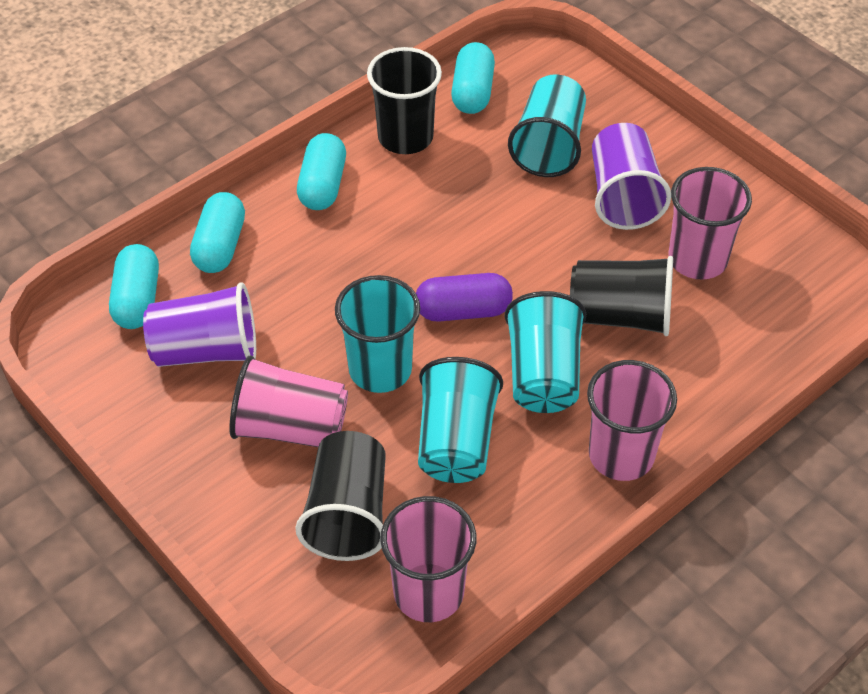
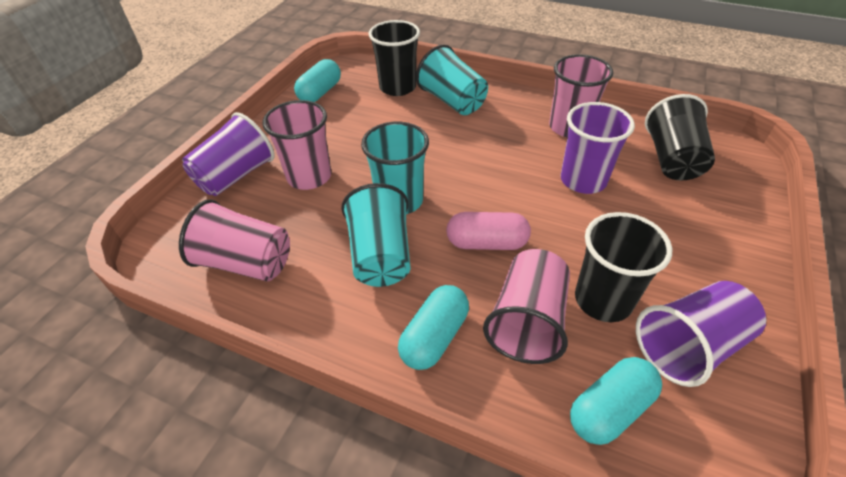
pink capsule: none = 0 -> [446,212,531,250] = 1
purple capsule: [416,273,513,322] = 1 -> none = 0
purple cup: [143,282,256,367] [592,123,671,230] = 2 -> [182,112,274,196] [561,102,635,194] [636,281,766,387] = 3
turquoise capsule: [109,244,159,329] [190,192,245,273] [297,133,346,210] [451,42,495,114] = 4 -> [294,59,341,102] [398,285,469,370] [570,357,662,445] = 3
turquoise cup: [335,275,420,393] [418,357,503,483] [505,291,586,413] [508,74,586,177] = 4 -> [341,183,410,287] [361,121,429,214] [416,45,488,115] = 3

